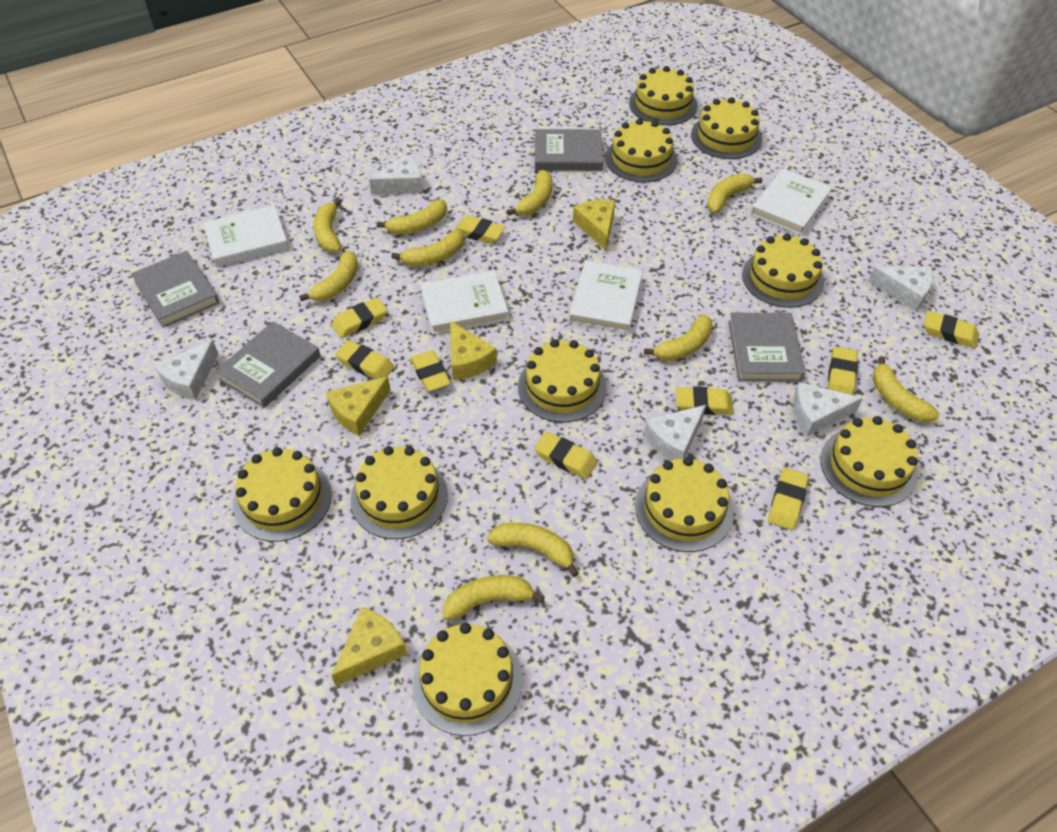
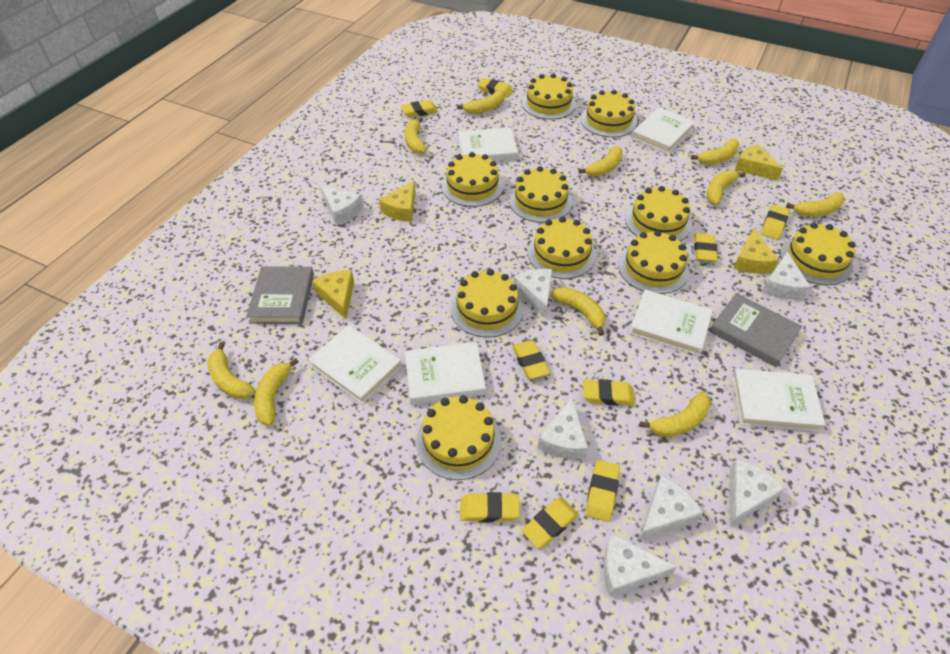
grey book: [131,251,219,328] [215,321,321,408] [535,129,603,171] [728,313,805,382] = 4 -> [246,266,314,324] [709,293,802,367] = 2
white book: [203,205,289,267] [420,270,509,334] [569,261,643,333] [751,169,832,235] = 4 -> [308,325,402,404] [405,342,486,404] [458,127,518,161] [629,290,713,356] [631,107,695,154] [732,369,826,432] = 6
white cheese: [154,340,218,400] [369,154,423,194] [644,405,706,460] [793,382,863,436] [869,266,933,311] = 5 -> [321,186,363,225] [513,269,552,318] [537,397,588,459] [603,533,677,596] [639,476,703,540] [729,459,785,527] [762,251,811,300] = 7

